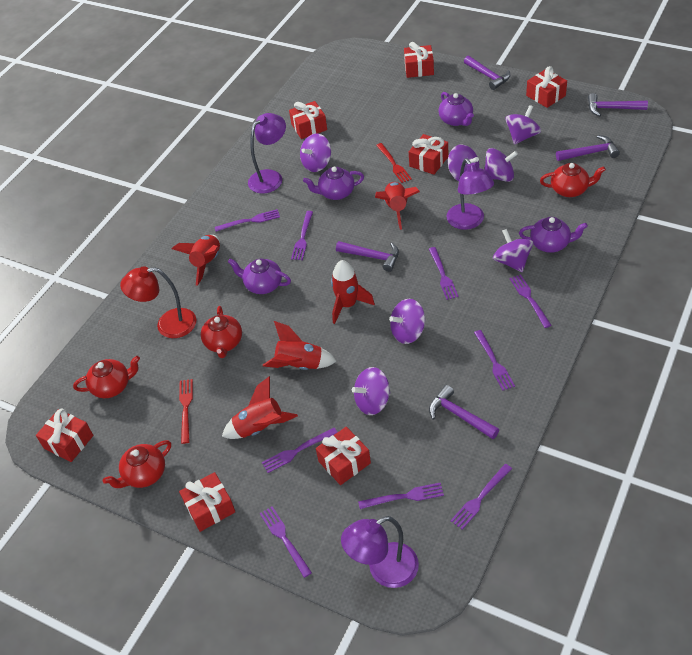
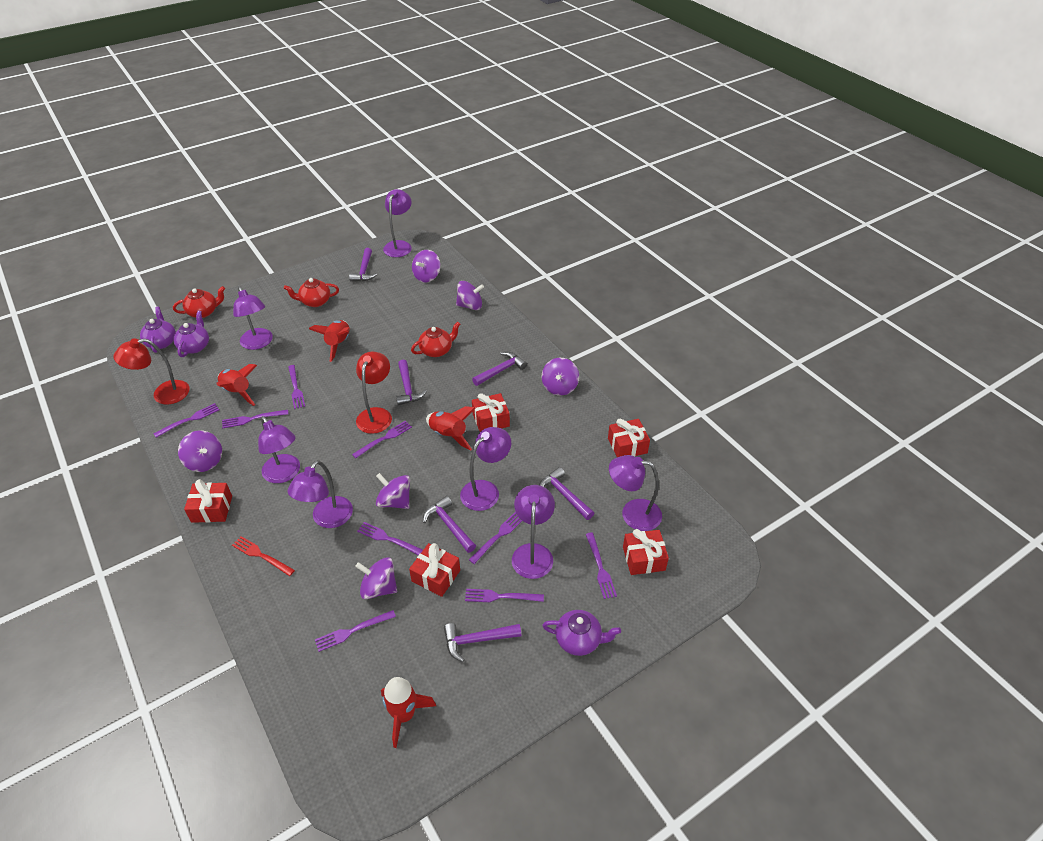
purple hammer: [336,241,399,272] [429,385,499,439] [464,56,510,90] [556,135,620,161] [588,93,648,117] = 5 -> [349,248,377,282] [396,360,427,405] [423,496,476,553] [444,623,522,662] [472,352,527,386] [539,467,594,520] = 6
purple lamp: [248,113,286,193] [341,516,419,588] [447,159,494,230] = 3 -> [233,286,273,350] [258,416,300,483] [288,460,353,528] [383,189,412,257] [460,427,511,511] [512,485,555,579] [609,455,662,531] = 7
purple spinning top: [300,134,331,172] [352,367,390,415] [389,299,425,344] [448,144,480,181] [484,148,518,182] [493,229,533,272] [505,105,541,145] = 7 -> [178,431,222,472] [355,557,397,599] [376,473,410,509] [412,250,440,282] [456,281,484,310] [542,358,579,396] = 6
purple teapot: [228,258,291,294] [303,167,364,200] [439,92,474,126] [519,217,588,253] = 4 -> [140,307,176,353] [173,311,209,357] [542,610,621,656] = 3
red fork: [179,379,193,444] [376,143,412,183] = 2 -> [232,536,295,576] = 1
red gift: [36,409,93,462] [179,472,235,532] [289,101,327,139] [316,427,371,485] [404,42,434,78] [409,134,448,175] [526,66,567,108] = 7 -> [184,479,232,523] [409,543,460,597] [472,393,510,432] [608,419,650,457] [623,529,669,575] = 5
red lamp: [120,266,197,338] = 1 -> [113,339,190,404] [356,352,392,434] = 2
red rocket: [172,235,220,286] [222,376,298,439] [263,321,337,370] [331,260,375,324] [375,182,420,230] = 5 -> [217,364,257,406] [309,320,350,362] [381,677,436,748] [426,406,475,451] = 4
red teapot: [73,356,140,398] [103,440,171,488] [201,306,242,358] [540,163,606,197] = 4 -> [173,286,225,318] [284,278,339,307] [411,322,460,357] = 3

